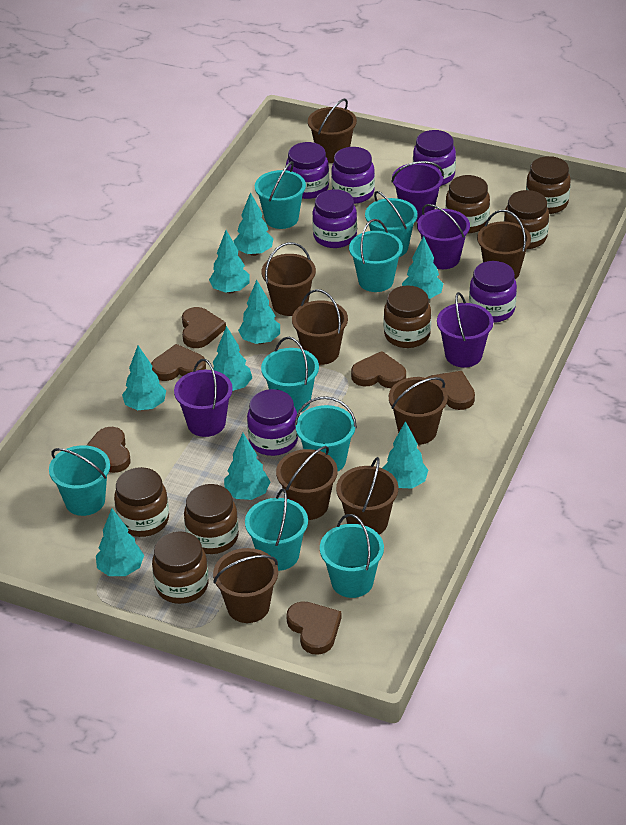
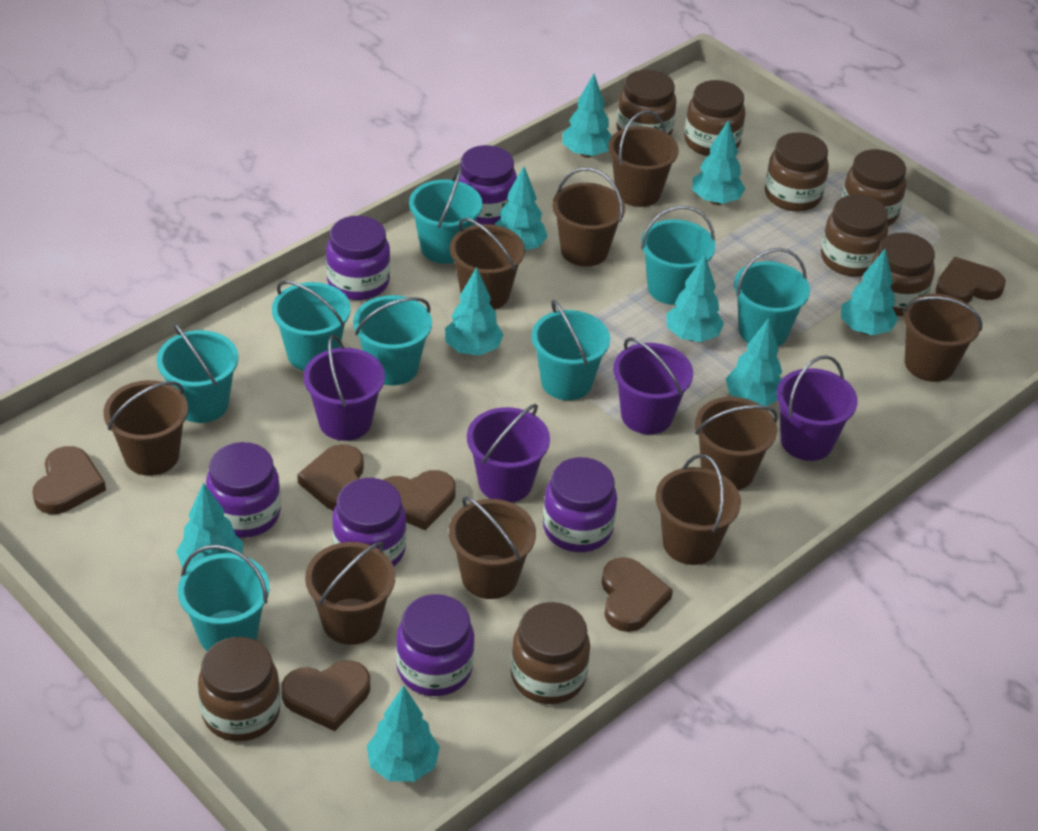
brown bucket: [213,548,278,623] [261,242,316,316] [276,446,338,520] [292,289,348,365] [308,98,357,163] [336,457,398,535] [389,377,448,445] [477,210,531,279] = 8 -> [103,380,188,476] [305,542,395,645] [449,496,536,599] [450,218,525,309] [552,168,625,267] [608,110,679,207] [655,454,741,565] [695,397,778,490] [902,294,983,382] = 9
brown jar: [114,467,169,537] [152,531,209,604] [184,484,239,554] [384,285,431,348] [445,175,490,233] [504,190,549,249] [526,156,571,214] = 7 -> [198,637,281,741] [511,602,590,704] [616,70,676,136] [684,80,745,156] [765,132,829,212] [821,195,888,277] [842,149,906,226] [870,232,935,316] = 8

